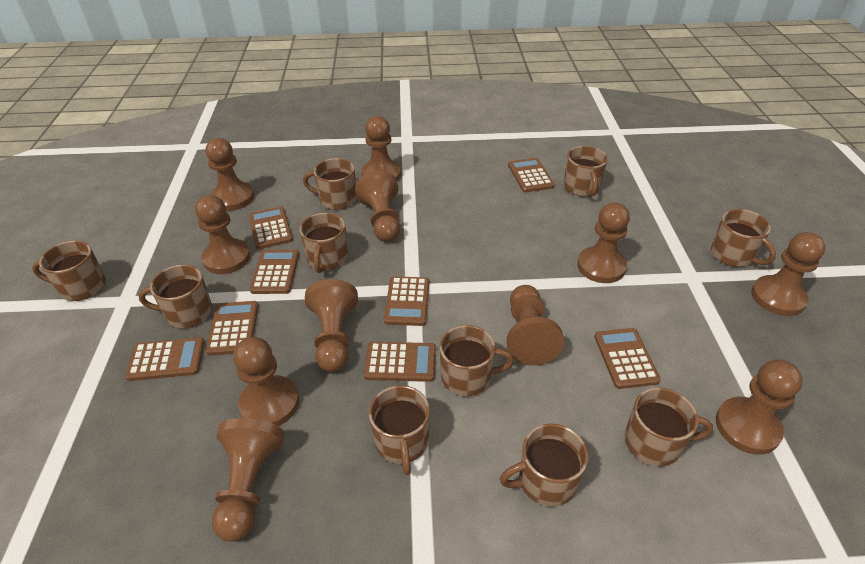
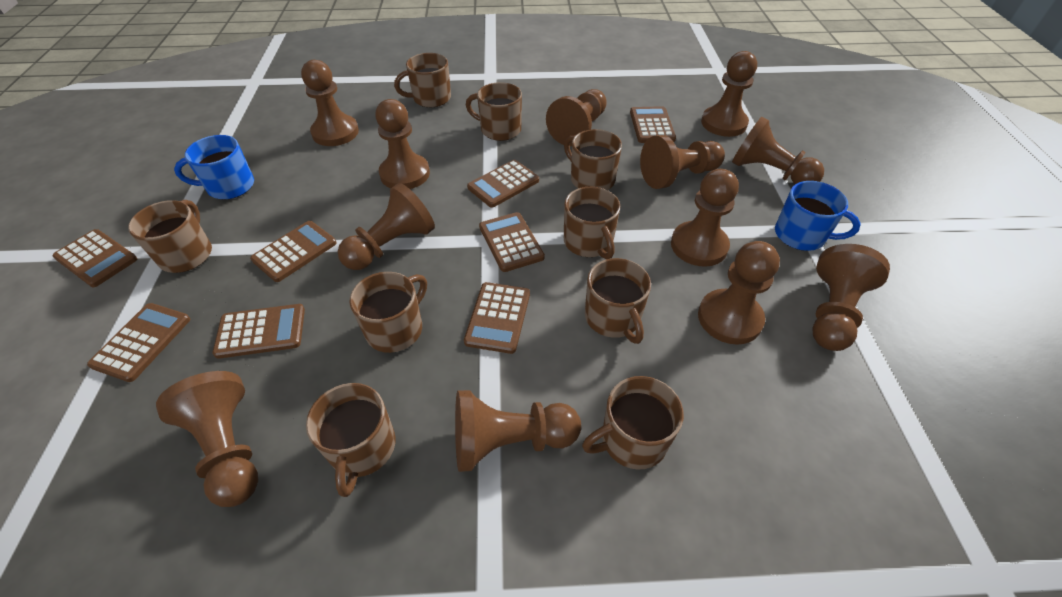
blue mug: none = 0 -> [174,135,254,200] [775,181,861,251] = 2
brown mug: [32,241,106,301] [139,265,212,328] [299,213,348,273] [303,158,357,210] [369,385,430,475] [440,325,514,396] [500,424,588,507] [564,146,608,197] [624,387,713,466] [711,209,776,267] = 10 -> [128,200,212,273] [306,383,395,497] [349,272,427,353] [394,53,451,107] [466,82,522,141] [564,129,622,190] [564,187,620,259] [582,376,684,470] [585,258,651,344] = 9
brown pawn: [195,195,250,274] [206,138,254,211] [212,418,284,542] [233,337,299,426] [305,279,358,372] [355,171,400,242] [361,116,401,181] [507,285,564,366] [577,203,630,283] [716,360,803,455] [751,232,825,316] = 11 -> [156,371,258,507] [301,60,359,146] [338,183,435,270] [375,99,430,189] [455,390,581,472] [546,89,607,146] [640,135,725,189] [671,169,739,267] [698,241,780,345] [701,51,757,137] [732,117,824,184] [812,244,890,351] = 12

